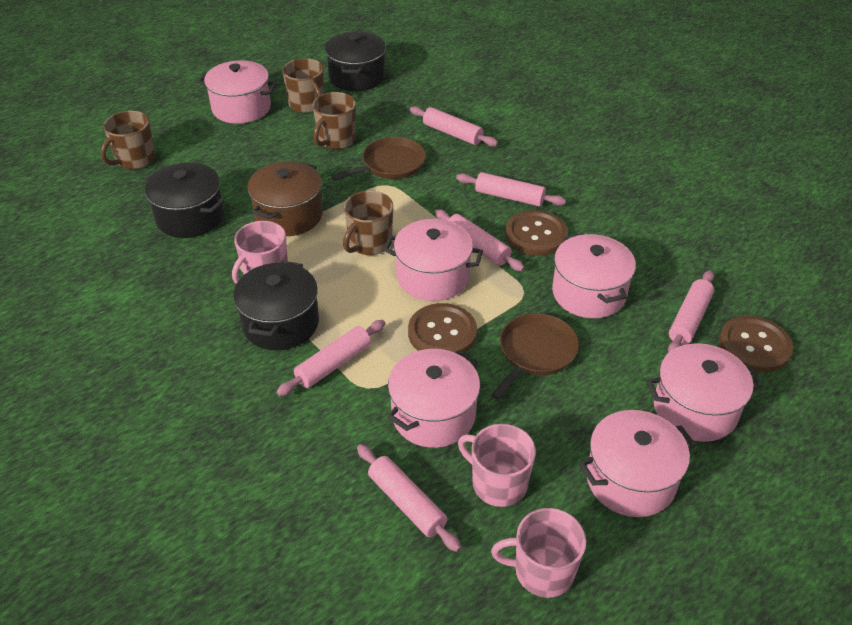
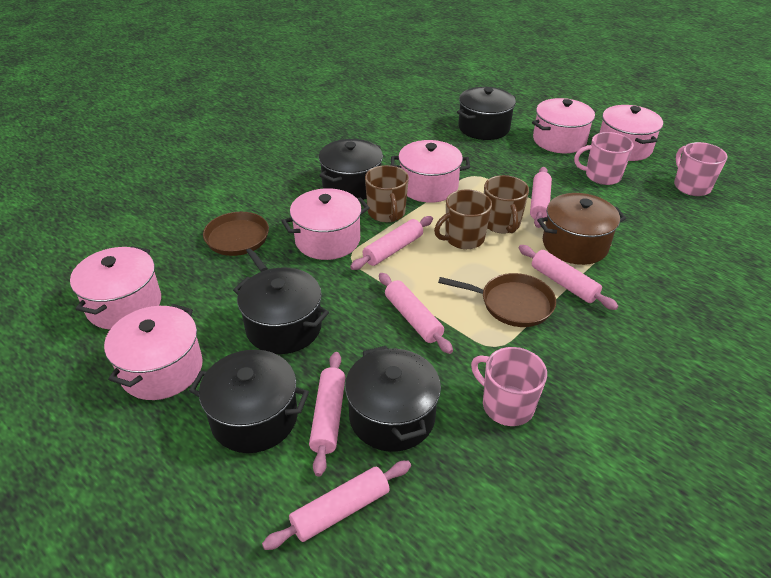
black pot: [144,163,225,238] [233,261,319,350] [325,31,386,91] = 3 -> [189,350,309,453] [233,268,329,354] [319,139,383,200] [345,346,441,452] [457,87,516,140] = 5
brown button: [408,303,477,353] [505,210,568,256] [719,316,793,373] = 3 -> none = 0
brown mug: [101,111,156,169] [282,58,324,113] [312,92,356,149] [343,191,393,255] = 4 -> [365,165,409,222] [434,189,492,249] [484,175,529,233] = 3

